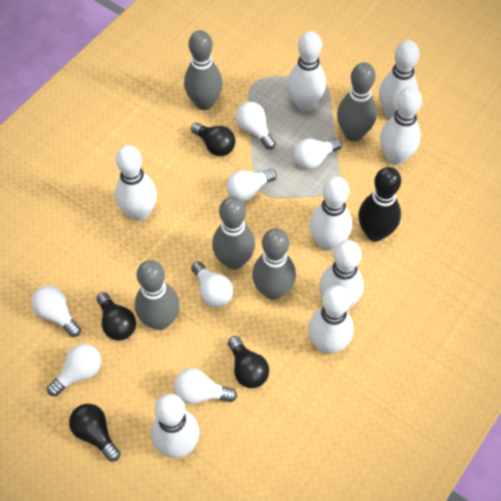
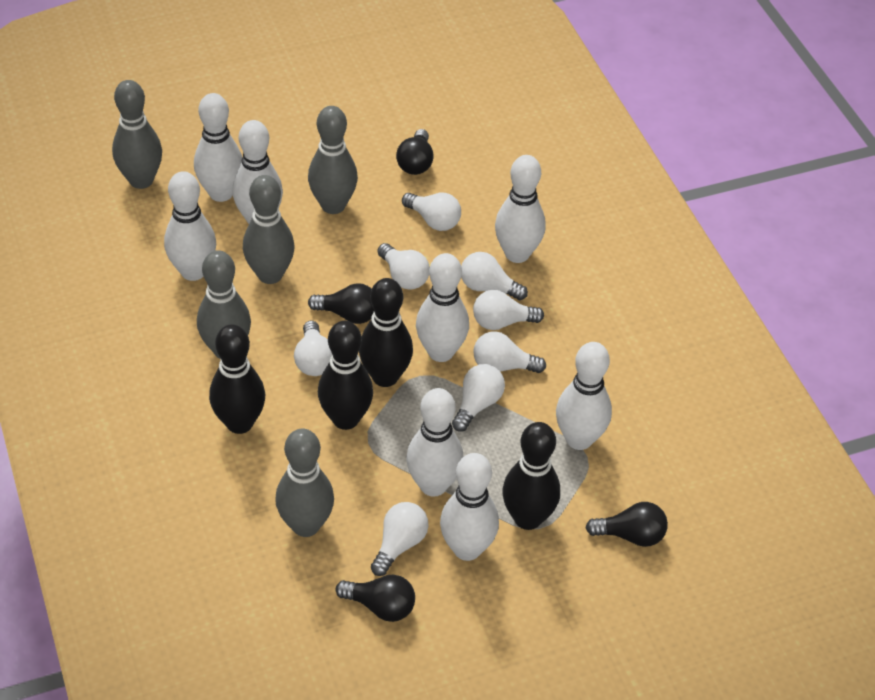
black bowling pin: [358,167,401,241] = 1 -> [209,324,265,434] [318,321,373,430] [359,278,413,387] [502,422,560,530] = 4
white light bulb: [31,286,81,337] [47,344,101,396] [174,368,237,404] [191,261,233,307] [227,169,276,202] [236,102,276,150] [294,138,342,169] = 7 -> [294,321,332,376] [371,502,428,576] [378,243,430,290] [402,193,461,231] [452,364,505,432] [461,252,528,300] [473,290,544,330] [473,331,546,373] = 8

